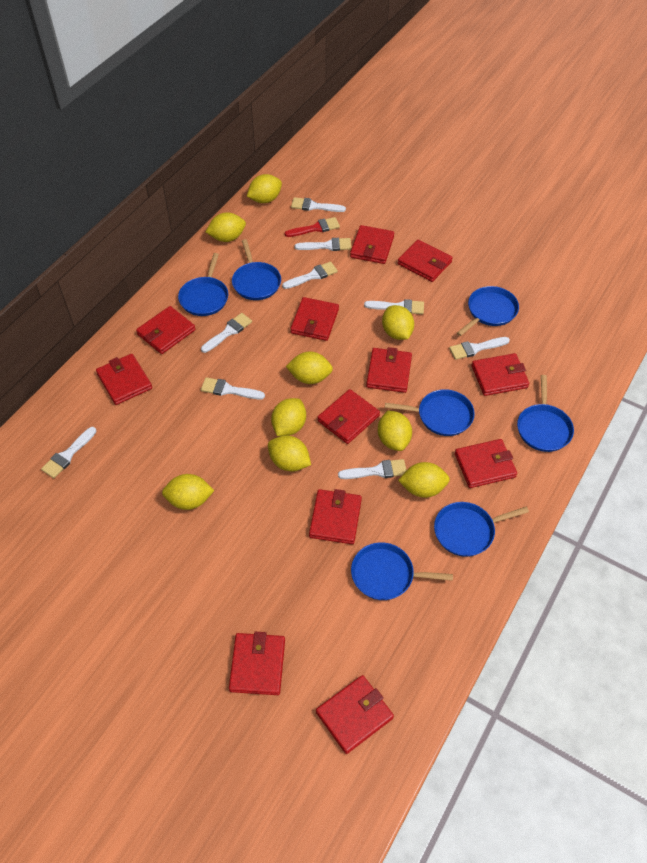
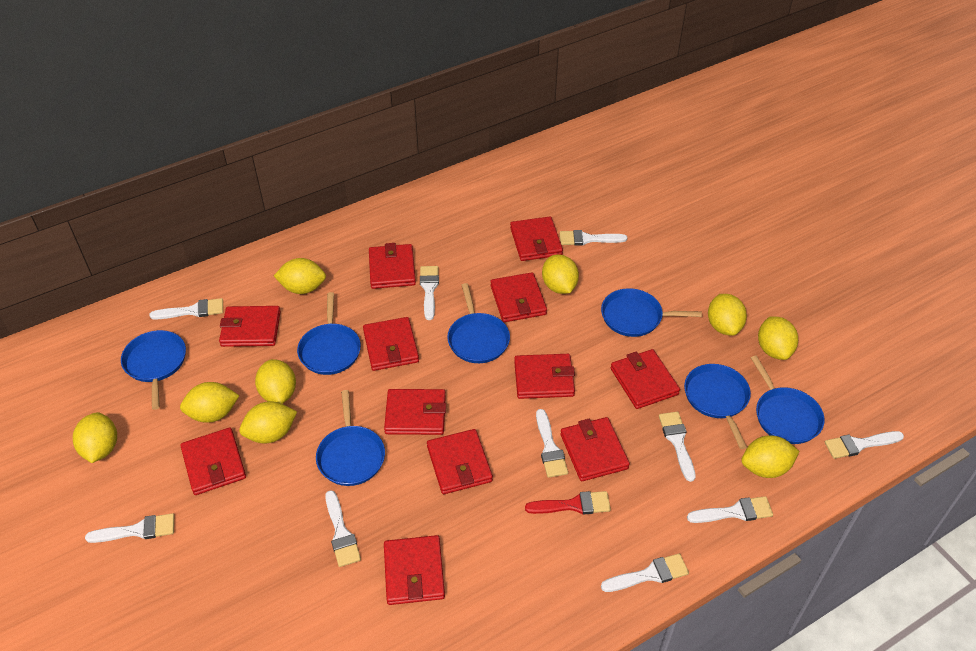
white brush: [41,427,97,478] [201,313,252,353] [201,377,265,399] [282,262,338,289] [291,197,346,212] [295,238,351,251] [338,459,407,479] [364,299,424,314] [449,337,510,360] = 9 -> [85,513,174,543] [149,298,223,320] [325,490,361,567] [420,266,439,320] [536,409,568,478] [560,230,627,246] [601,553,689,592] [659,412,696,482] [687,496,773,523] [825,431,904,459] = 10

